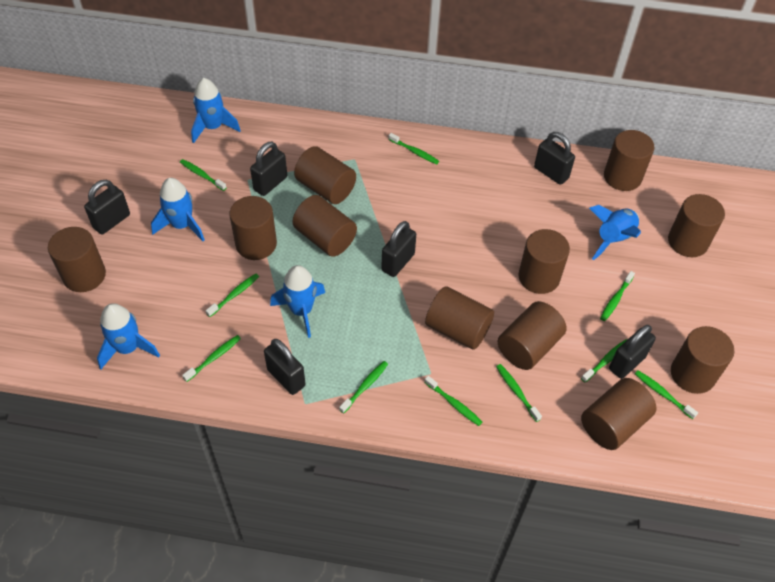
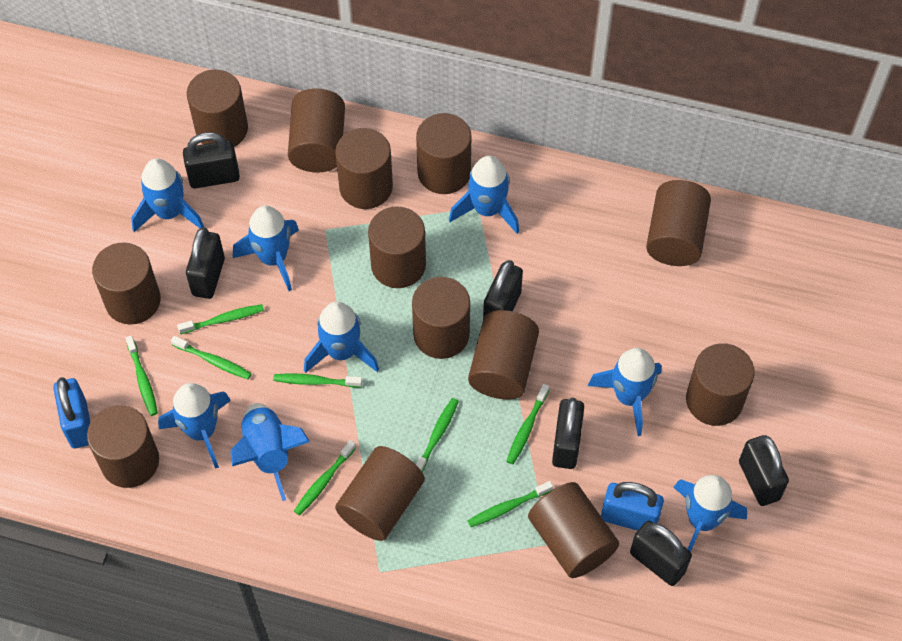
blue padlock: none = 0 -> [53,377,90,448] [601,482,664,531] = 2
blue rocket: [97,303,160,369] [151,178,205,241] [191,78,241,143] [270,265,325,338] [589,205,641,260] = 5 -> [131,158,204,232] [158,383,231,469] [231,403,310,501] [233,206,299,291] [304,302,379,373] [449,156,519,234] [588,348,662,436] [673,475,747,552] = 8
brown cylinder: [48,227,106,292] [229,196,277,260] [292,195,357,257] [294,146,356,204] [425,286,494,350] [498,301,567,370] [518,229,570,294] [581,378,657,450] [604,130,655,191] [668,194,725,257] [671,326,735,394] = 11 -> [87,405,159,488] [92,242,161,325] [187,69,248,147] [288,88,345,172] [335,128,393,209] [335,446,425,541] [368,206,426,288] [412,277,470,359] [416,113,472,194] [468,310,539,399] [528,482,619,578] [646,180,711,266] [686,343,755,426] = 13
green toothbrush: [180,159,227,191] [182,335,241,382] [206,273,259,317] [339,361,388,414] [388,133,439,164] [424,376,482,426] [496,364,542,422] [581,339,627,382] [600,271,635,321] [635,370,698,419] = 10 -> [126,336,158,416] [171,336,252,379] [177,304,264,334] [273,373,362,387] [294,440,356,515] [416,398,459,472] [468,481,553,527] [507,384,549,464] = 8

